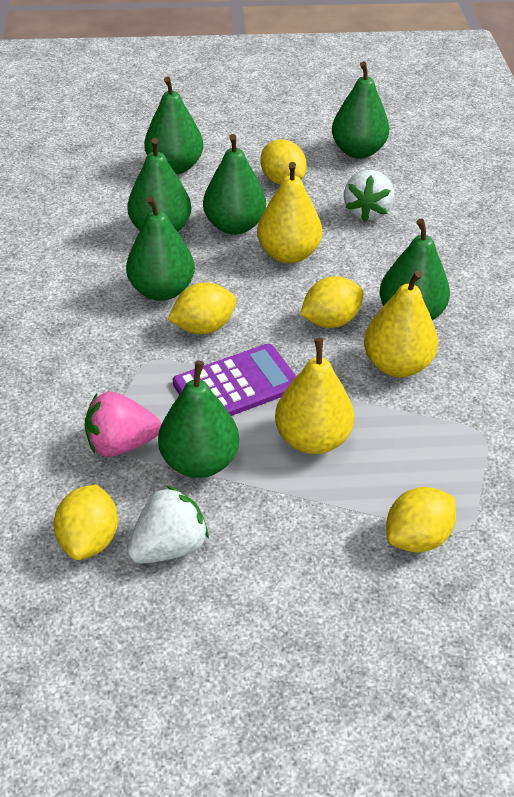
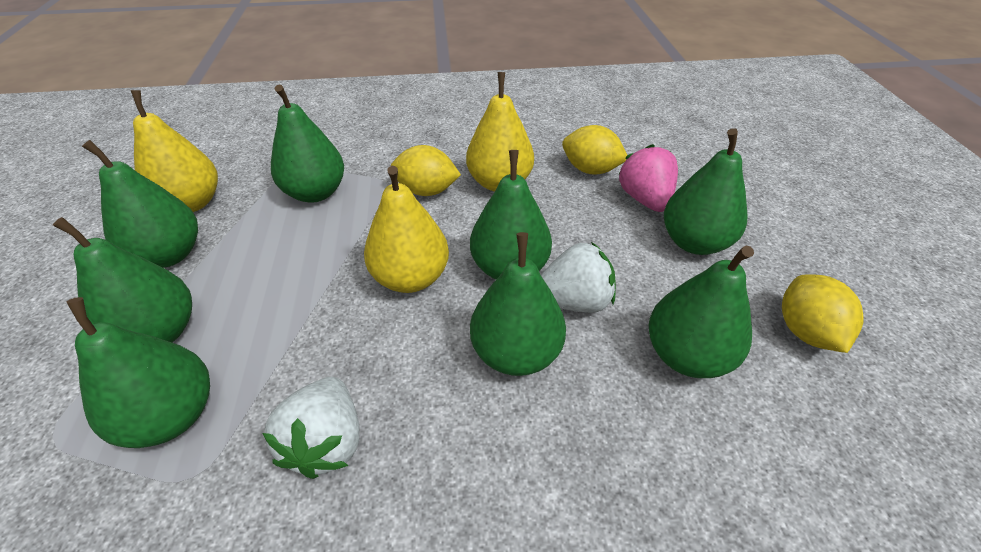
green pear: [126,196,195,301] [127,138,191,232] [144,77,203,174] [158,361,239,478] [203,134,266,235] [332,61,390,159] [380,219,450,320] = 7 -> [53,217,192,342] [66,297,210,448] [82,140,198,268] [271,85,344,203] [470,150,552,279] [470,232,566,376] [649,246,754,378] [664,128,748,255] = 8
purple calculator: [173,344,297,416] = 1 -> none = 0
yellow lemon: [54,484,118,560] [168,282,236,334] [260,140,307,185] [300,276,364,328] [386,487,456,553] = 5 -> [391,145,461,196] [562,125,627,175] [782,274,864,353] = 3

